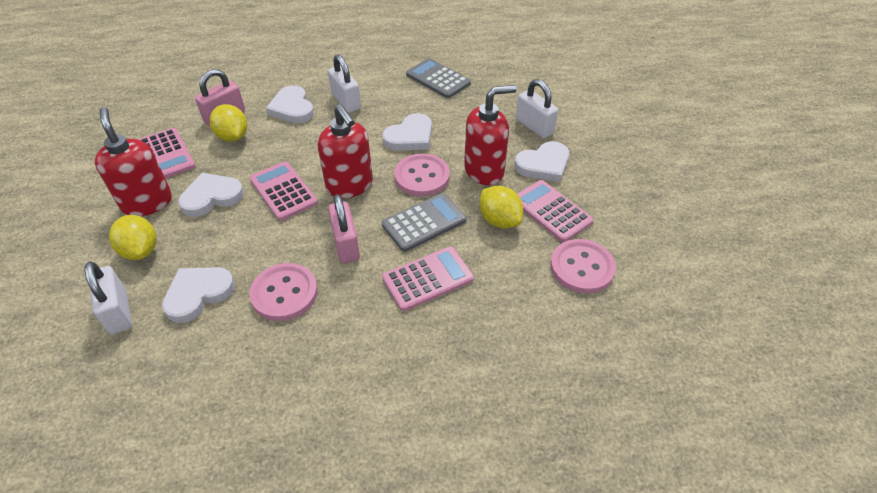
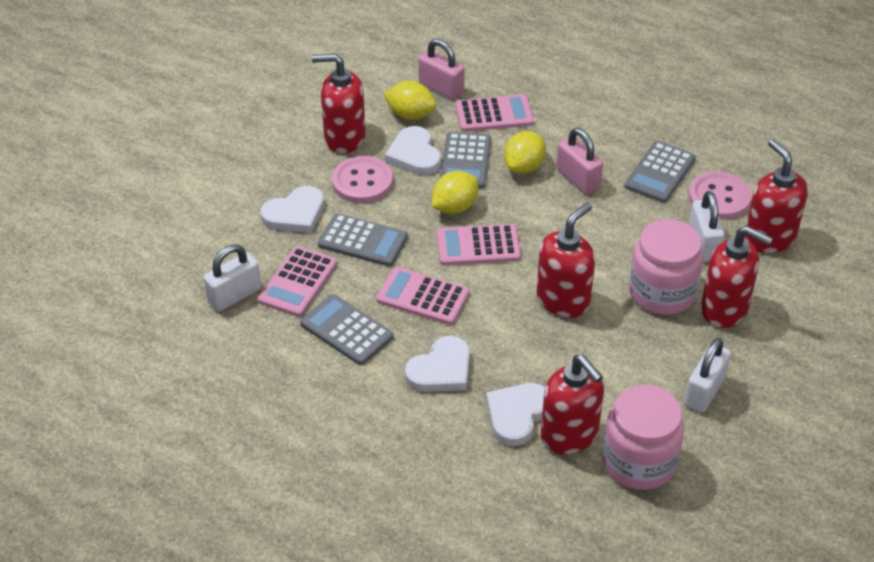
grey calculator: [382,193,466,252] [406,58,471,98] = 2 -> [300,294,393,365] [318,213,408,266] [440,132,491,189] [624,141,696,203] = 4
pink button: [249,263,318,321] [394,153,450,196] [550,239,616,294] = 3 -> [332,156,393,203] [688,171,752,219] = 2
pink jar: none = 0 -> [603,385,684,490] [629,219,703,315] = 2
red soap dispenser: [95,107,172,216] [318,104,373,198] [464,85,517,185] = 3 -> [312,54,366,153] [537,203,595,318] [541,355,604,455] [701,226,773,328] [744,139,808,253] = 5
white heart: [162,267,235,323] [178,173,244,217] [266,85,314,123] [382,113,432,151] [514,141,569,182] = 5 -> [260,186,324,233] [385,126,441,175] [405,336,470,392] [486,383,545,446] = 4

